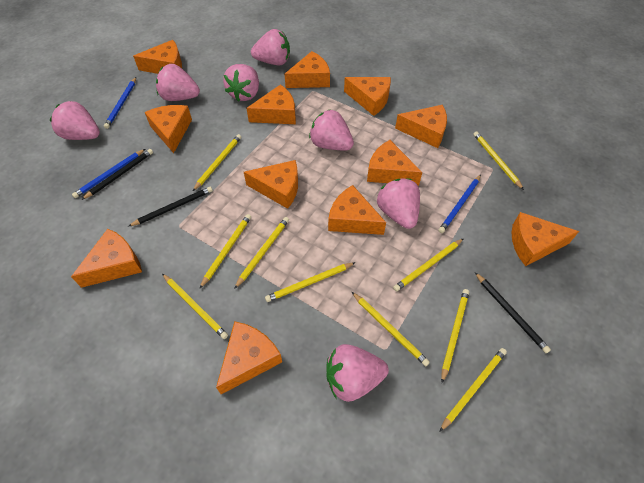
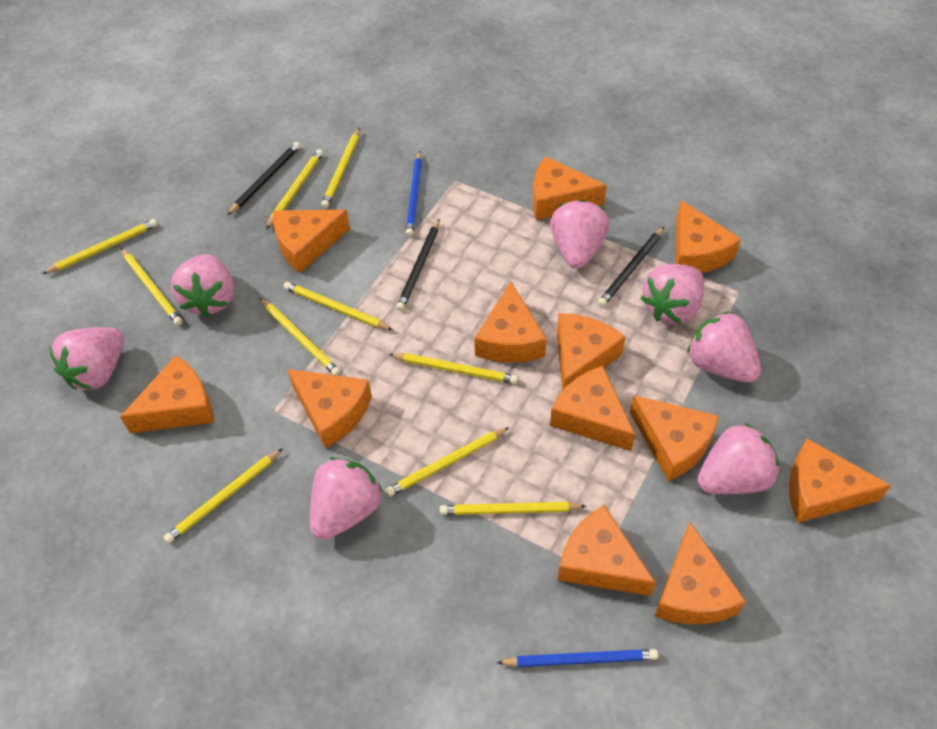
blue pencil: [72,149,145,198] [104,77,136,129] [439,175,481,233] = 3 -> [405,151,422,237] [497,649,658,667] = 2

